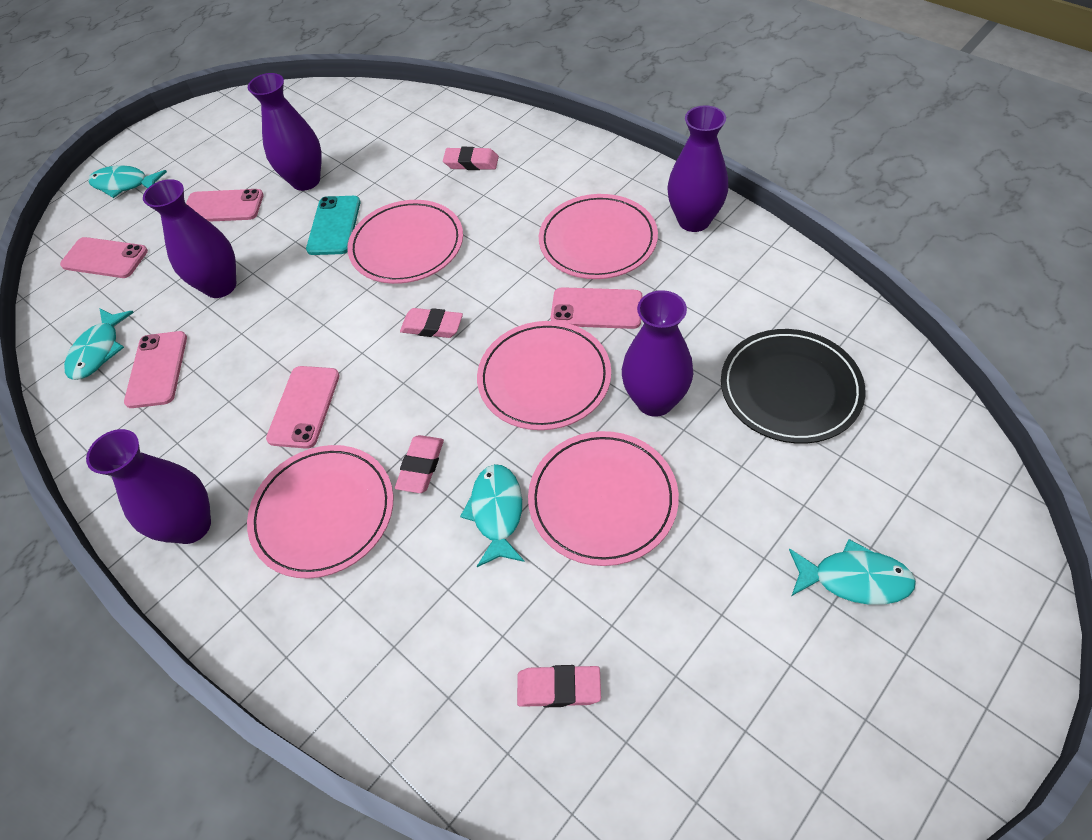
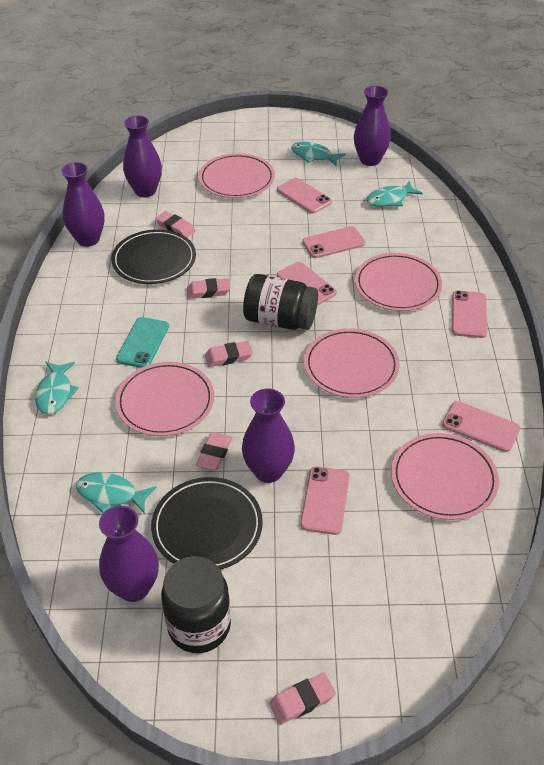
black jar: none = 0 -> [161,556,231,653] [243,274,318,330] = 2
black plate: [721,329,866,444] = 1 -> [111,229,196,284] [151,477,263,570] = 2
pink eraser: [395,435,444,493] [400,308,463,338] [443,147,499,170] [517,665,601,707] = 4 -> [155,211,195,237] [187,278,231,299] [196,432,232,470] [205,341,253,367] [269,673,336,725] = 5
pink phone: [60,237,148,278] [124,331,187,408] [186,189,264,222] [266,366,340,449] [551,287,643,329] = 5 -> [277,178,332,214] [277,262,337,306] [300,466,350,535] [302,226,365,258] [442,401,520,452] [452,290,487,338] = 6

